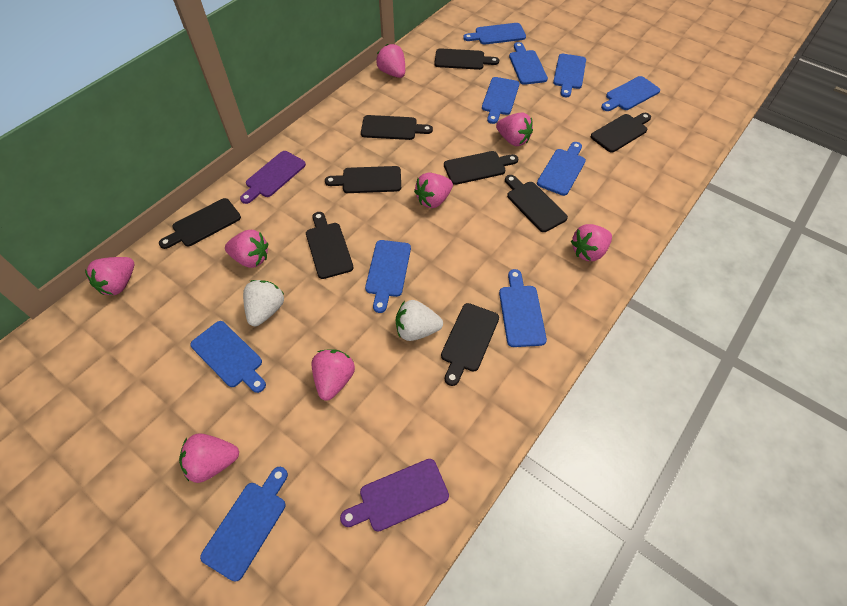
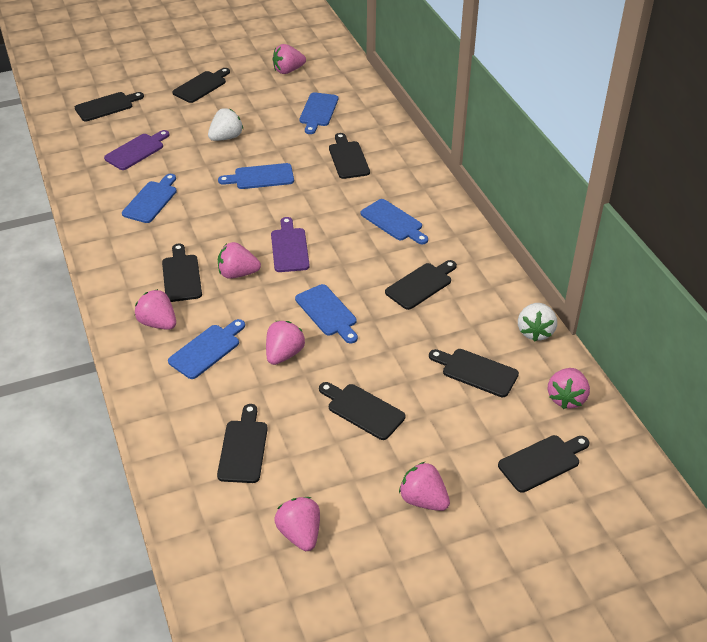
blue cutting board: [191,321,266,393] [200,467,288,582] [365,240,411,313] [463,23,526,45] [482,77,520,124] [499,269,547,347] [509,42,548,85] [537,142,586,196] [553,54,586,97] [601,76,660,111] = 10 -> [122,174,177,223] [168,319,245,379] [218,163,294,189] [295,284,358,343] [299,92,338,134] [361,199,428,244] = 6
pink strawberry: [85,257,134,295] [179,433,239,483] [225,230,268,268] [312,349,355,401] [376,44,405,78] [414,173,453,208] [496,112,533,146] [571,224,612,261] = 8 -> [135,289,176,330] [218,242,261,279] [266,321,305,365] [273,44,306,74] [275,497,320,551] [399,462,450,511] [548,368,590,409] = 7

